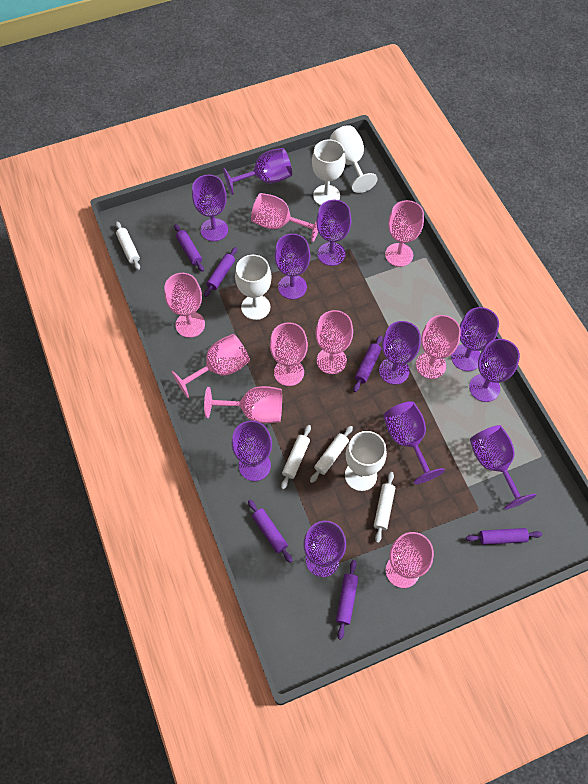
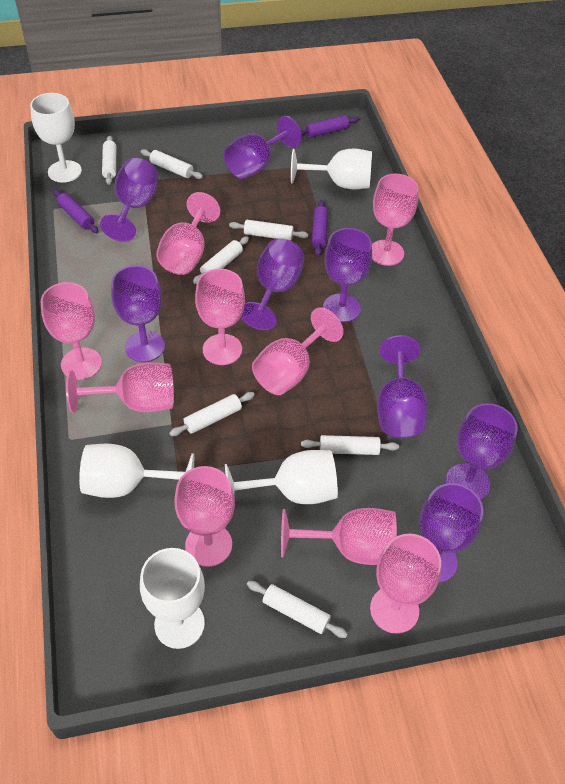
purple goblet: [192,175,228,241] [223,148,292,195] [232,421,272,481] [275,234,310,299] [303,521,346,577] [316,200,351,266] [379,321,421,385] [383,401,445,484] [451,307,499,371] [469,339,520,402] [470,425,536,509] = 11 -> [100,158,159,242] [111,265,165,362] [224,116,302,179] [241,239,304,330] [323,228,372,323] [377,335,428,438] [420,483,483,583] [446,403,518,500] = 8
purple rolling pin: [174,224,204,272] [204,247,237,297] [248,500,292,563] [336,560,358,640] [353,335,382,392] [466,528,542,545] = 6 -> [53,190,99,233] [300,115,359,138] [311,200,328,256] = 3
white goblet: [235,255,272,320] [312,139,346,206] [330,125,378,193] [345,431,387,491] = 4 -> [30,93,82,183] [79,444,194,498] [140,548,205,649] [225,450,338,504] [291,149,372,189] = 5
white rolling pin: [115,222,140,270] [281,425,311,490] [310,426,353,483] [374,472,395,543] = 4 -> [102,136,116,185] [141,149,203,179] [169,392,255,436] [193,236,249,284] [229,220,308,241] [247,581,348,638] [301,435,399,455] = 7

